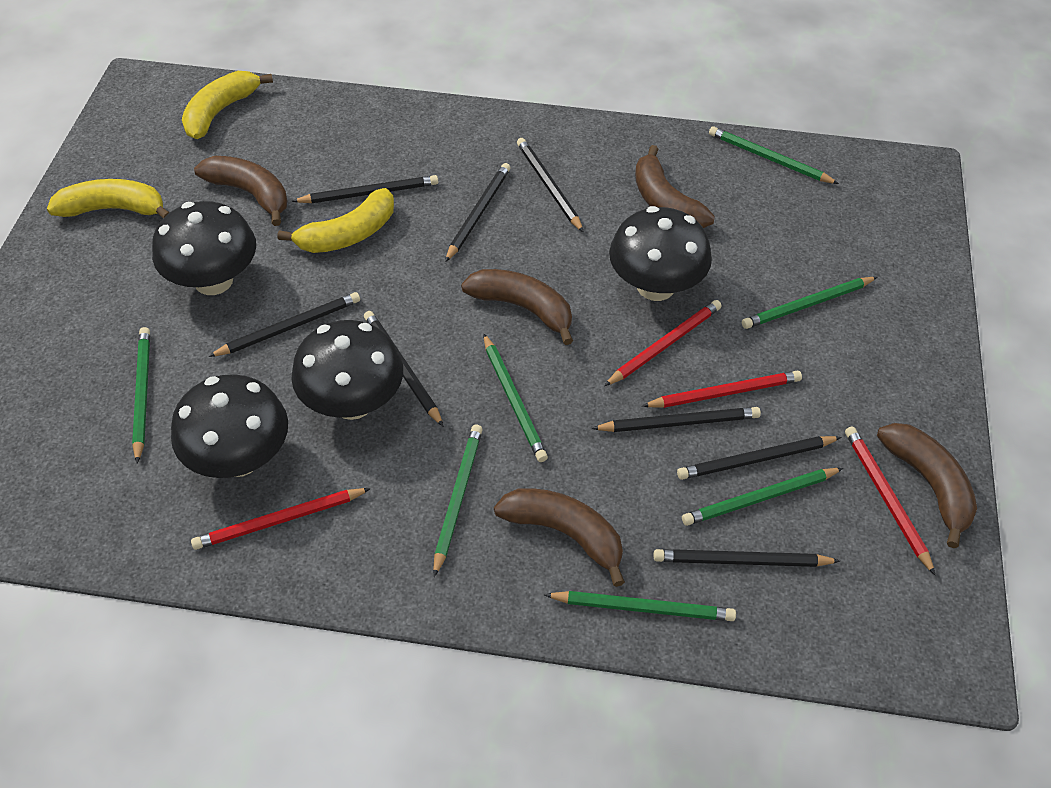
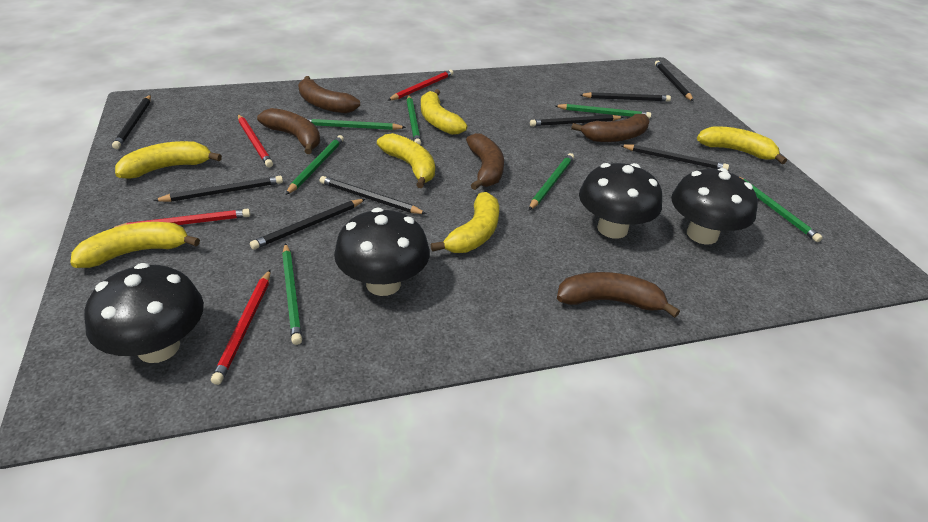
yellow banana: [47,179,170,218] [182,71,273,139] [278,188,394,253] = 3 -> [70,222,200,268] [115,141,222,179] [377,133,435,188] [421,89,467,135] [431,192,499,253] [697,126,787,164] = 6

